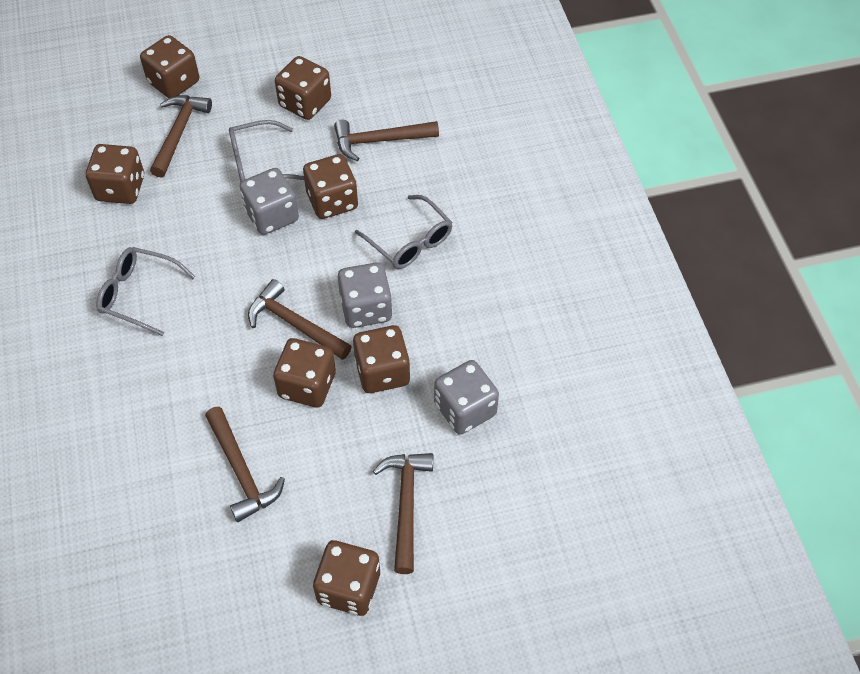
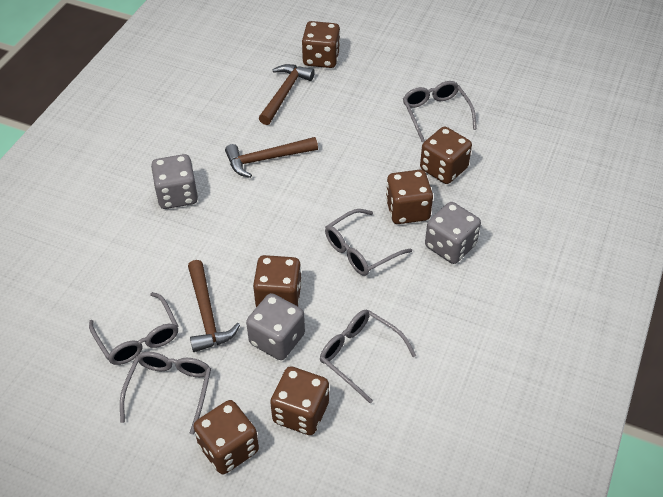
brown dice: [86,144,144,204] [140,35,199,98] [273,338,336,408] [275,56,331,120] [303,154,358,219] [313,540,380,616] [353,325,410,393] = 7 -> [193,400,259,474] [253,255,302,307] [270,367,329,435] [302,21,340,68] [386,170,433,224] [420,126,472,184] = 6
brown hammer: [150,95,212,178] [205,407,285,522] [248,279,352,360] [334,119,439,161] [373,453,433,574] = 5 -> [188,260,240,352] [225,137,318,178] [259,64,315,125] = 3
grey glasses: [96,247,196,336] [229,120,304,182] [355,195,453,269] = 3 -> [89,292,178,365] [120,352,211,434] [320,310,416,404] [325,209,412,276] [403,81,477,142] = 5

